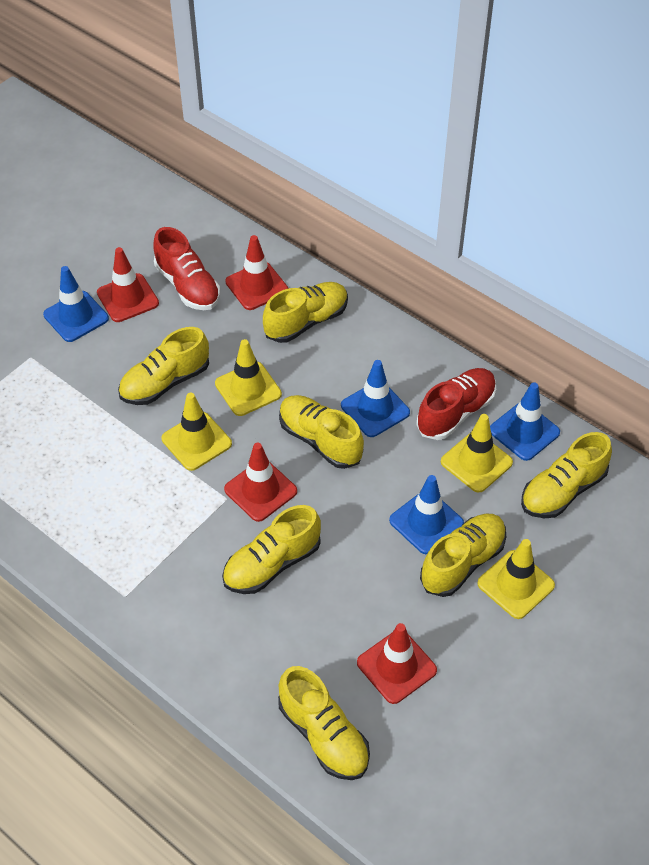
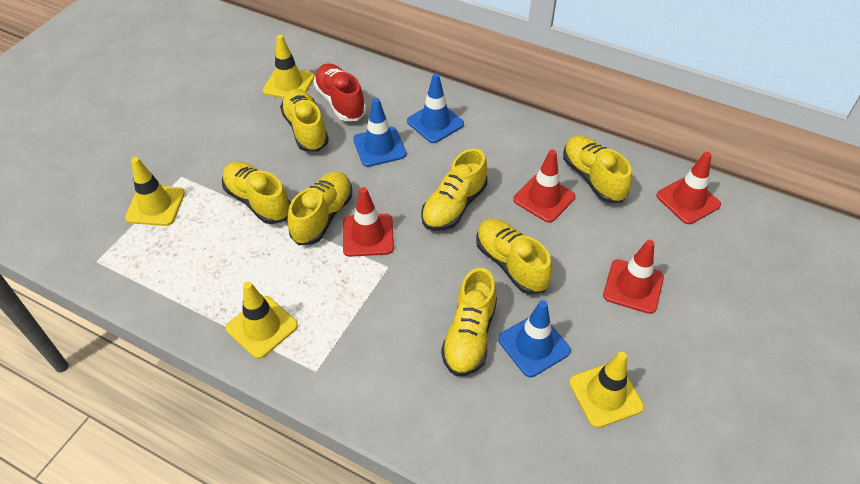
blue traffic cone: [43,266,109,342] [341,360,410,437] [389,475,464,554] [490,383,560,461] = 4 -> [353,98,406,167] [407,73,464,143] [498,300,571,377] = 3
red shoe: [153,227,220,310] [416,368,496,440] = 2 -> [313,63,366,121] = 1

